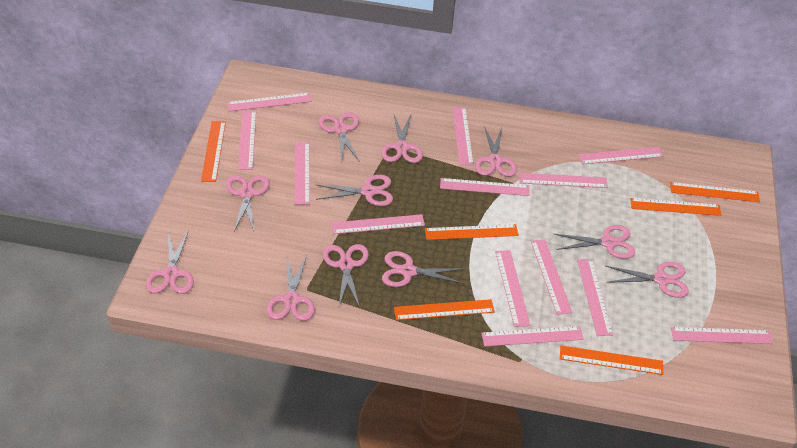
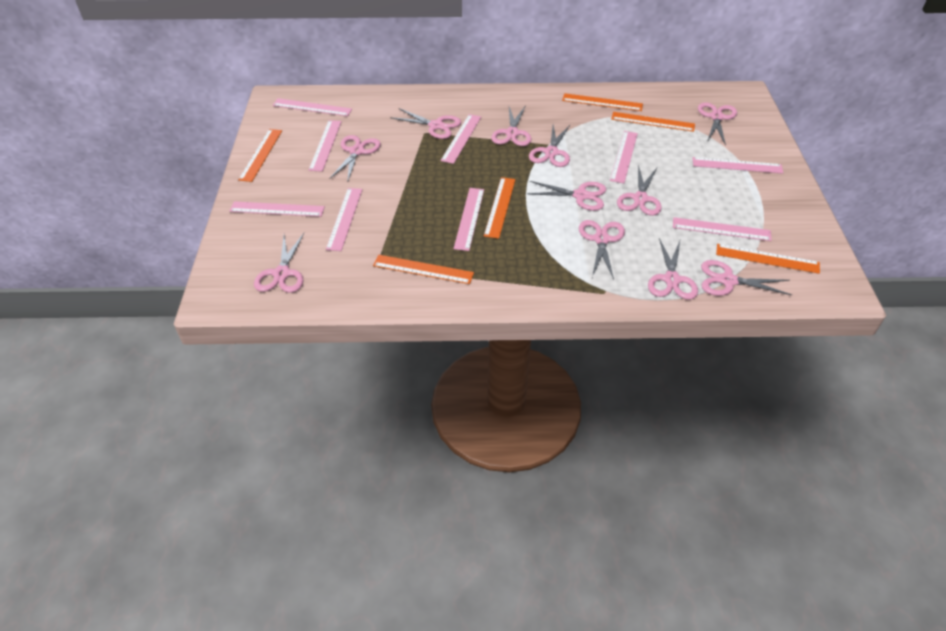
pink ruler: [227,93,312,111] [238,111,256,170] [295,142,310,205] [331,214,425,234] [440,178,529,196] [452,107,474,165] [481,326,584,346] [495,250,530,327] [519,173,608,188] [531,240,572,315] [577,259,613,336] [578,147,664,165] [671,327,773,344] = 13 -> [229,201,325,217] [273,98,352,116] [309,120,342,172] [326,188,362,251] [441,114,481,164] [454,188,484,251] [610,131,638,183] [673,217,772,241] [693,157,783,174] = 9

